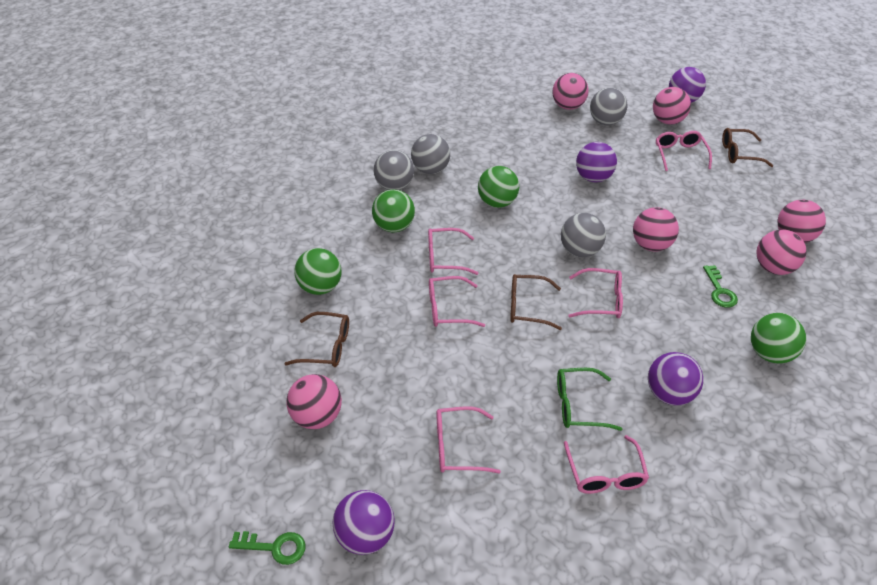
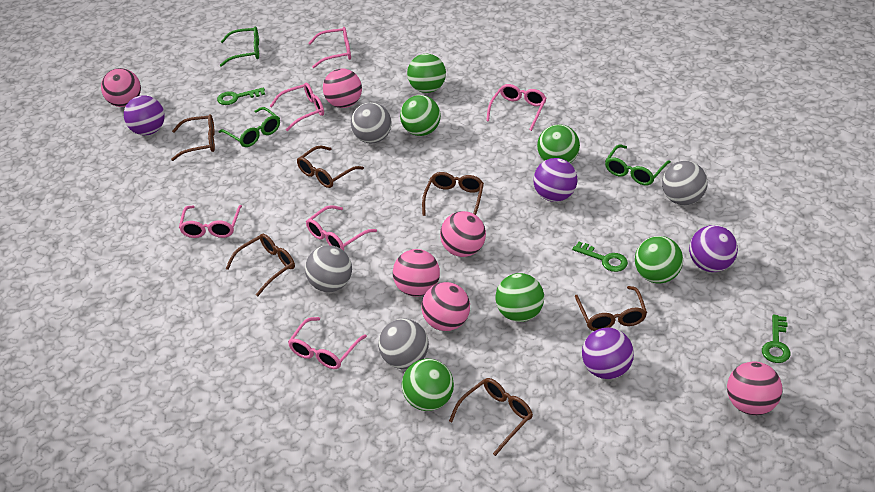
brown glasses: [284,312,349,367] [510,274,562,330] [722,128,773,167] = 3 -> [171,114,215,161] [225,234,295,296] [297,146,364,188] [422,172,484,216] [449,378,533,456] [575,286,647,331] = 6
green ball: [294,248,342,295] [372,189,415,232] [478,166,519,208] [751,313,806,364] = 4 -> [400,95,441,136] [402,359,454,411] [407,54,446,93] [495,273,544,322] [537,124,580,163] [635,236,683,283] = 6
green glasses: [557,368,622,431] = 1 -> [219,107,280,147] [220,26,259,67] [605,144,671,185] = 3
green key: [229,531,305,565] [703,265,738,308] = 2 -> [217,87,265,105] [572,242,628,272] [762,315,791,363] = 3

